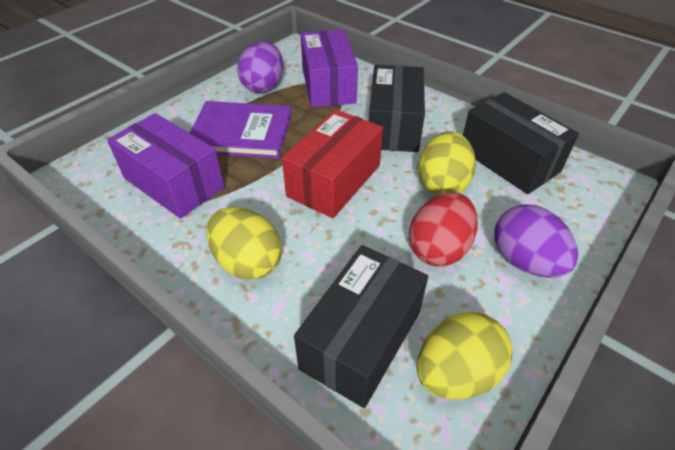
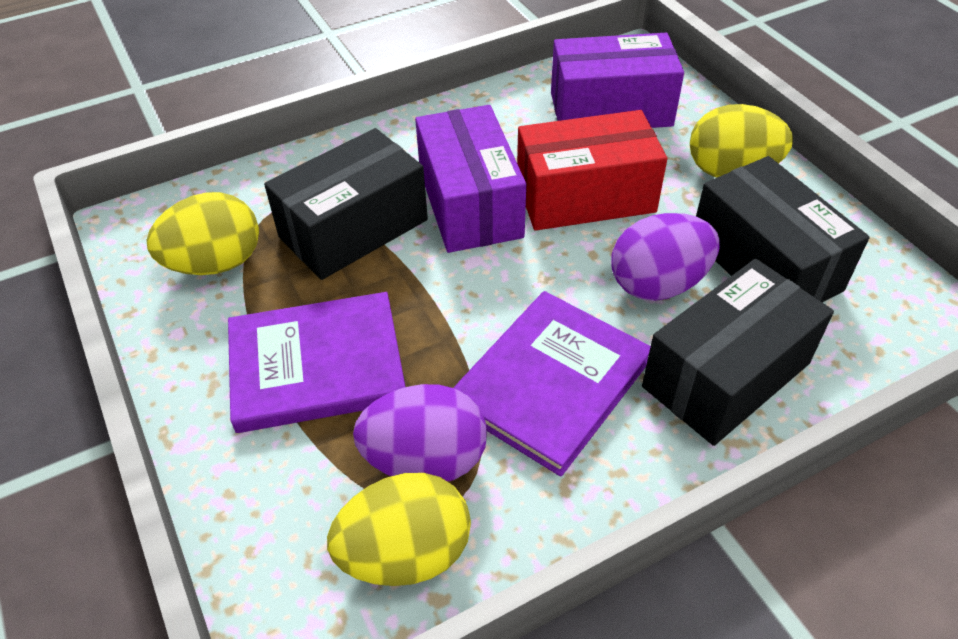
purple book: [190,101,292,159] = 1 -> [228,292,406,433] [453,291,651,477] = 2
red egg: [409,192,478,266] = 1 -> none = 0

